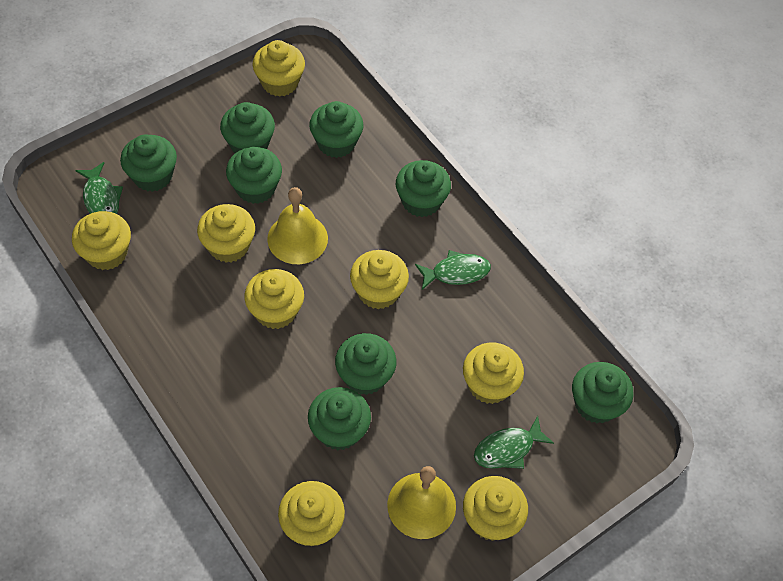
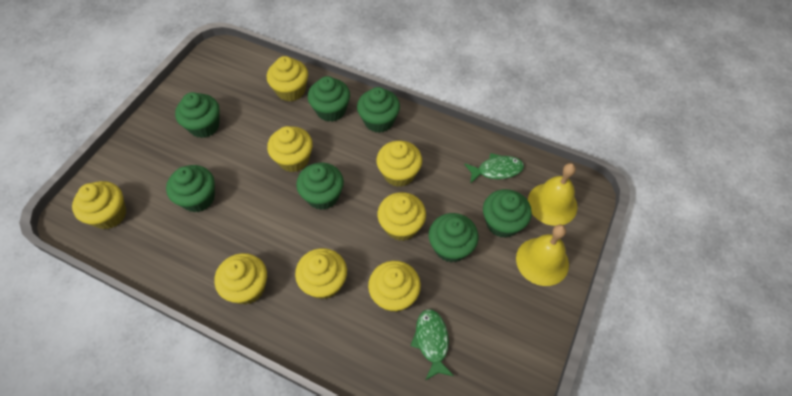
green cupcake: [120,134,177,192] [220,102,275,153] [226,147,282,204] [308,387,371,450] [309,101,363,158] [335,333,396,395] [396,160,451,217] [572,362,634,423] = 8 -> [166,165,215,213] [175,92,220,138] [296,163,344,210] [308,76,350,122] [357,87,400,133] [429,213,478,262] [483,189,532,238] = 7
green fish: [75,162,123,214] [415,250,491,290] [474,416,554,469] = 3 -> [411,309,454,380] [464,153,524,184] = 2

